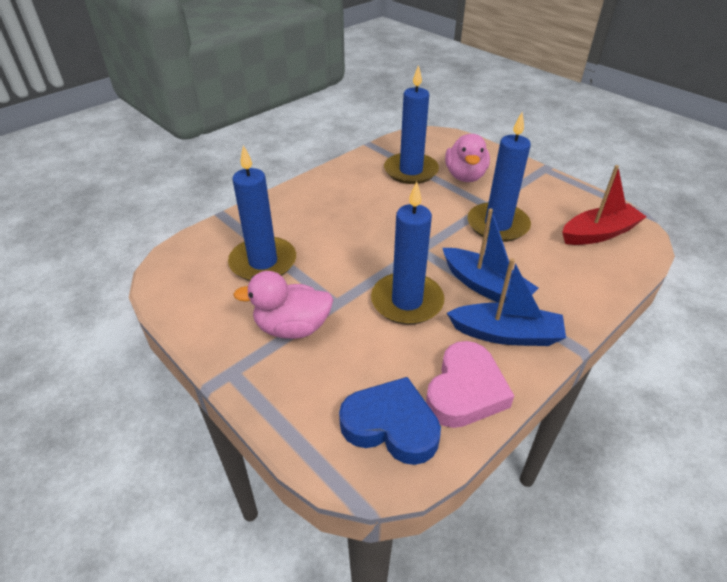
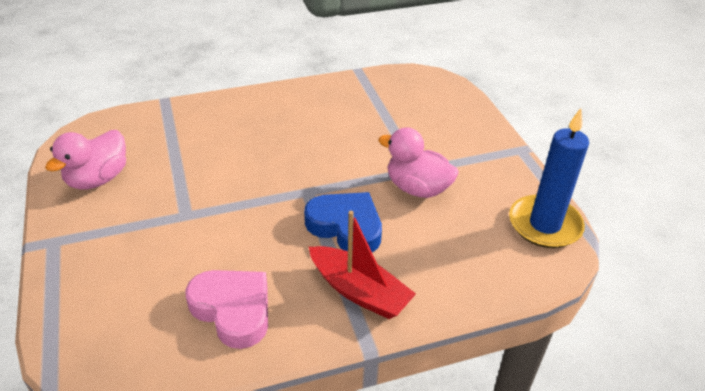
blue boat: [443,208,539,303] [447,258,566,346] = 2 -> none = 0
blue candle: [228,145,296,281] [371,181,444,325] [384,65,439,184] [467,112,531,242] = 4 -> [509,108,589,248] = 1

